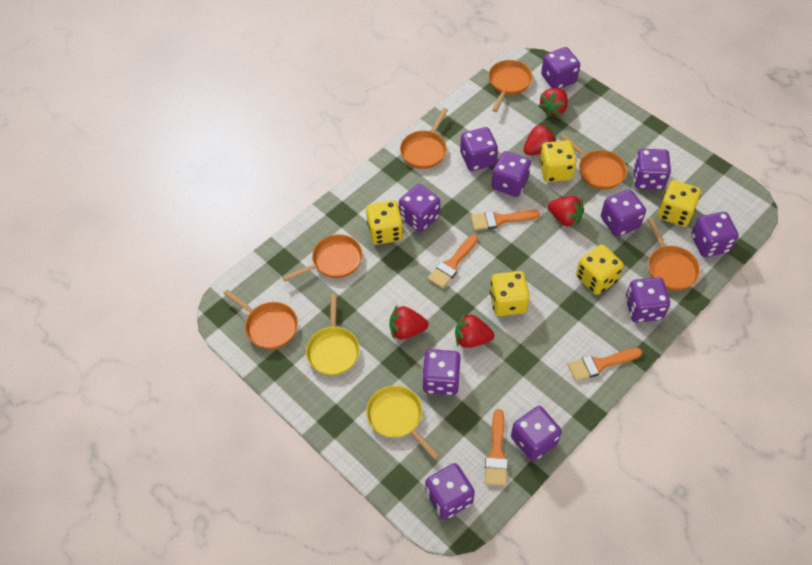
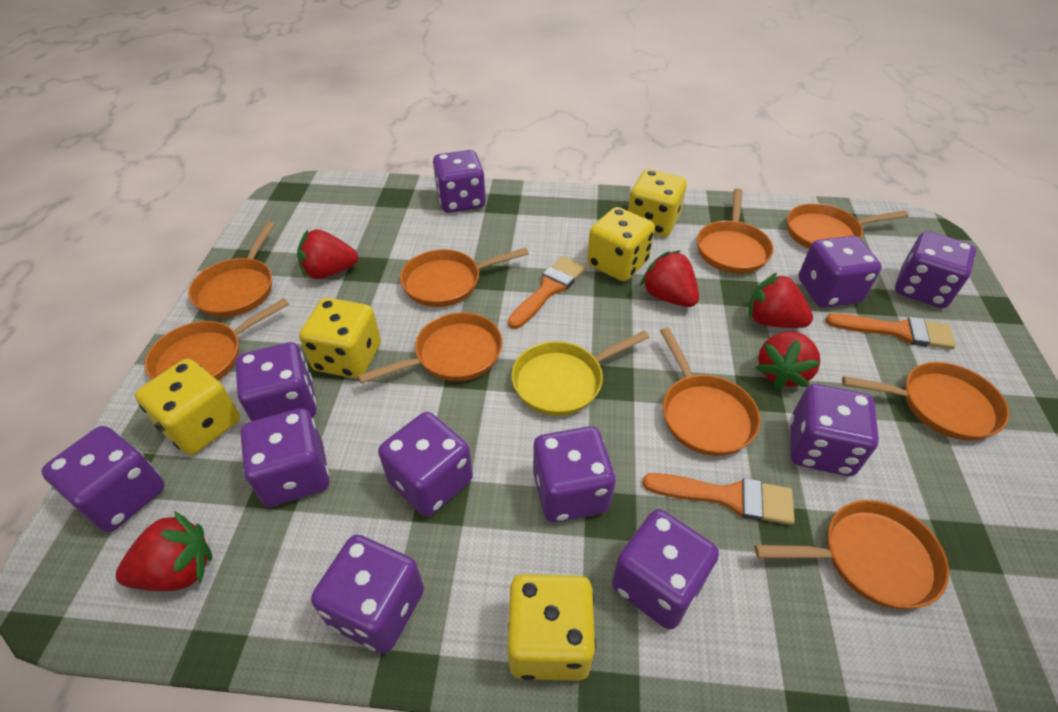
orange brush: [428,235,478,288] [471,210,540,230] [485,409,508,486] [568,348,642,381] = 4 -> [508,256,586,329] [643,473,795,525] [825,313,956,349] = 3
orange pan: [223,289,298,349] [282,234,362,281] [400,108,448,169] [488,60,533,112] [560,134,627,190] [647,217,700,290] = 6 -> [145,298,289,380] [188,222,275,317] [358,312,503,384] [400,248,529,307] [660,327,761,456] [697,188,774,274] [755,500,949,609] [787,203,909,249] [842,362,1009,441] = 9
yellow pan: [306,294,360,375] [366,385,440,460] = 2 -> [511,331,649,416] = 1

